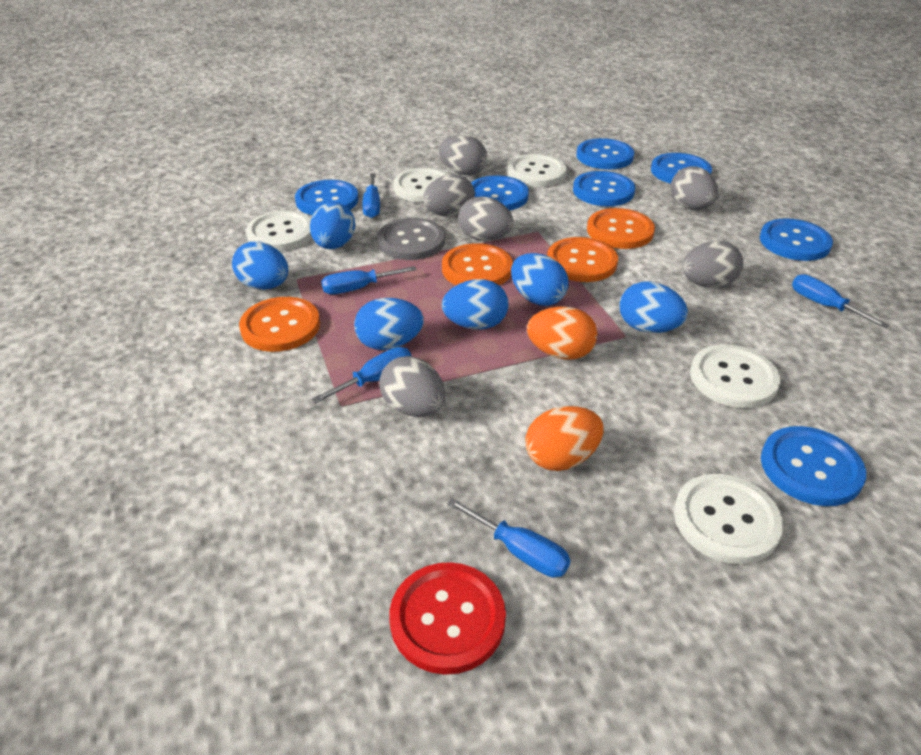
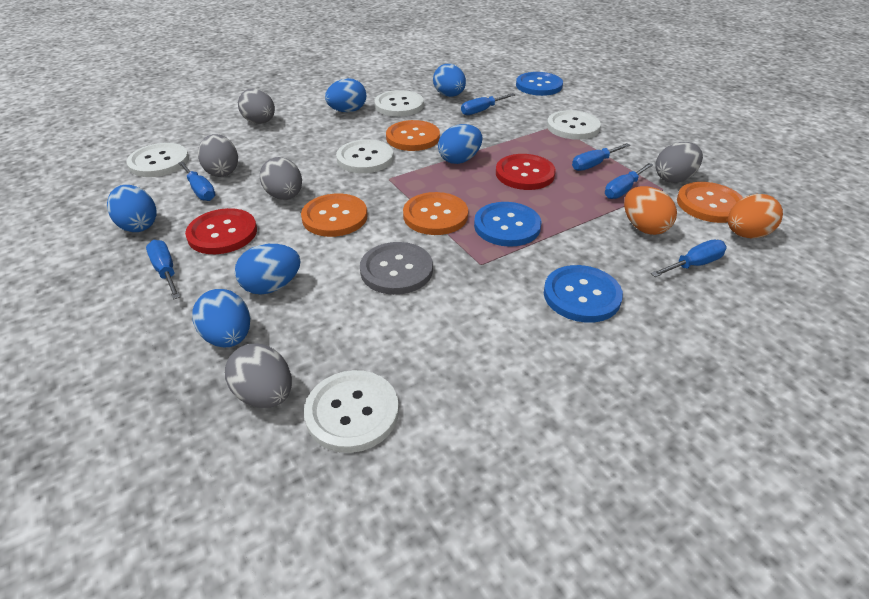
blue button: [295,180,358,215] [471,175,529,211] [573,171,635,206] [576,138,634,169] [651,153,712,184] [760,218,833,261] [761,426,866,506] = 7 -> [474,202,541,247] [516,72,563,96] [544,265,623,323] = 3
blue screwdriver: [312,347,411,403] [321,266,417,294] [362,173,380,218] [447,498,570,577] [792,274,889,329] = 5 -> [146,240,180,299] [178,162,215,201] [461,93,515,115] [572,143,631,171] [605,163,653,199] [651,240,727,277] = 6
grey egg: [379,356,445,417] [423,174,475,216] [439,135,487,175] [458,197,513,241] [670,166,718,210] [682,241,743,288] = 6 -> [198,134,238,177] [225,343,292,408] [238,88,275,124] [260,157,302,200] [655,142,703,183] = 5
red button: [389,562,506,675] = 1 -> [185,208,257,254] [496,154,556,190] = 2

